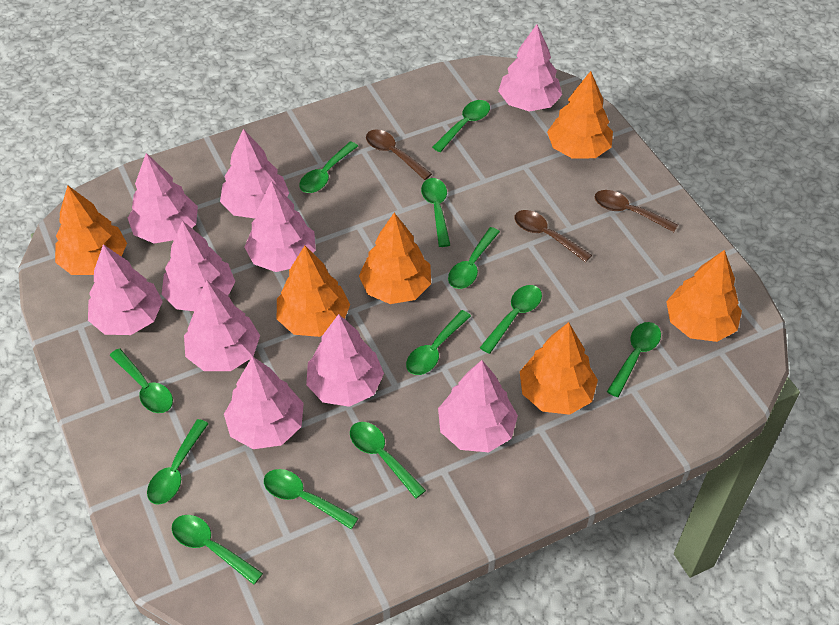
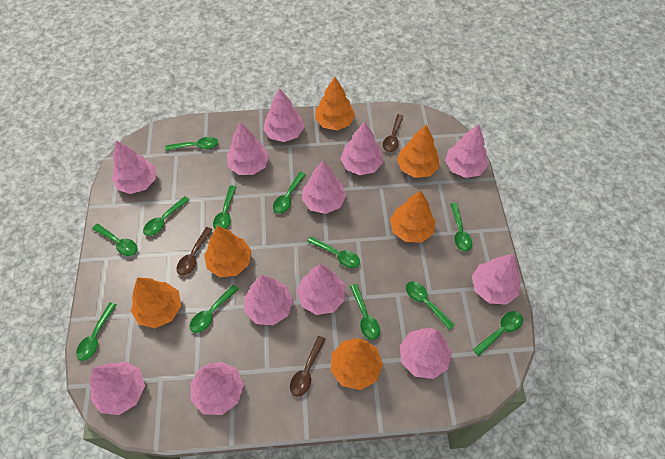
pink tree: [88,244,163,335] [128,153,198,243] [162,221,236,311] [184,281,260,371] [220,129,289,219] [224,356,304,449] [244,181,316,272] [306,314,384,407] [438,360,518,452] [498,24,562,112] = 10 -> [90,361,145,415] [112,141,156,194] [191,361,244,415] [227,122,269,175] [244,275,293,325] [263,88,304,142] [297,264,345,315] [302,161,346,214] [340,122,383,175] [400,328,452,379] [445,124,488,178] [472,254,521,305] = 12

